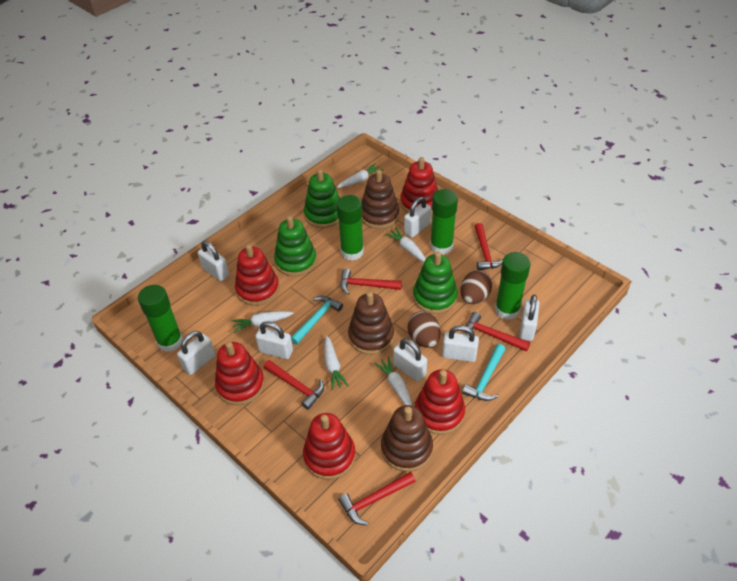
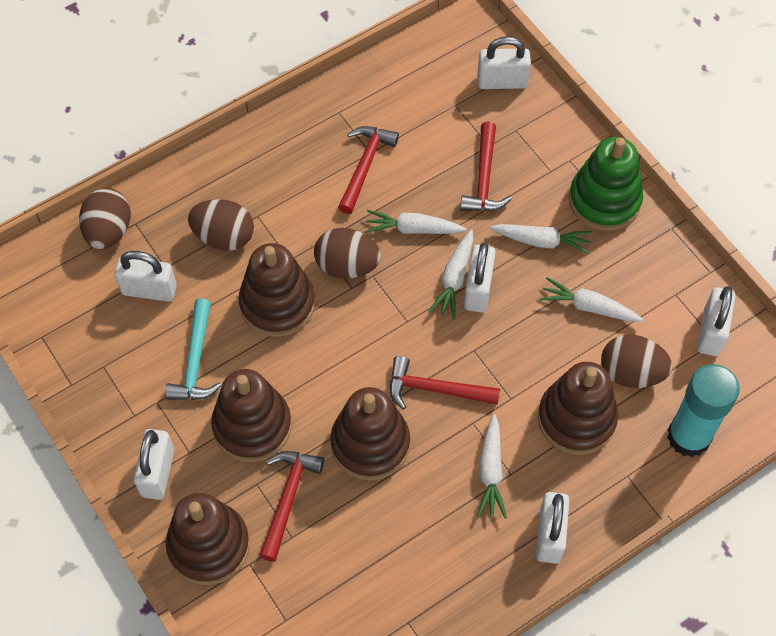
brown egg: [407,311,441,348] [460,270,492,304] = 2 -> [79,188,131,249] [188,199,254,251] [314,228,381,279] [601,334,672,388] = 4
brown stacking toy: [348,292,394,355] [362,170,399,229] [381,405,433,472] = 3 -> [166,493,250,585] [211,369,292,462] [238,243,315,337] [330,387,410,481] [538,362,618,455] = 5
green glue stick: [138,285,183,352] [337,195,364,261] [430,189,458,255] [495,252,531,320] = 4 -> none = 0
green stacking toy: [274,216,317,276] [304,169,340,228] [413,252,458,314] = 3 -> [569,137,643,231] = 1
red hammer: [264,360,324,410] [338,472,416,526] [340,269,402,295] [465,312,530,352] [474,223,503,270] = 5 -> [259,451,324,562] [338,126,399,214] [390,356,500,410] [460,122,512,211] = 4
red stacking toy: [215,342,265,405] [235,244,279,306] [303,413,356,480] [400,157,438,214] [415,369,465,435] = 5 -> none = 0
turquoise glue stick: none = 0 -> [667,364,740,457] = 1
turquoise hammer: [291,296,343,345] [462,344,505,401] = 2 -> [165,298,222,400] = 1
white padlock: [177,331,215,375] [198,241,229,281] [255,321,293,359] [393,338,427,382] [404,197,431,238] [442,325,479,362] [519,295,540,341] = 7 -> [114,251,177,302] [133,429,174,500] [464,242,496,313] [477,36,531,89] [536,492,569,564] [697,286,736,356] = 6

